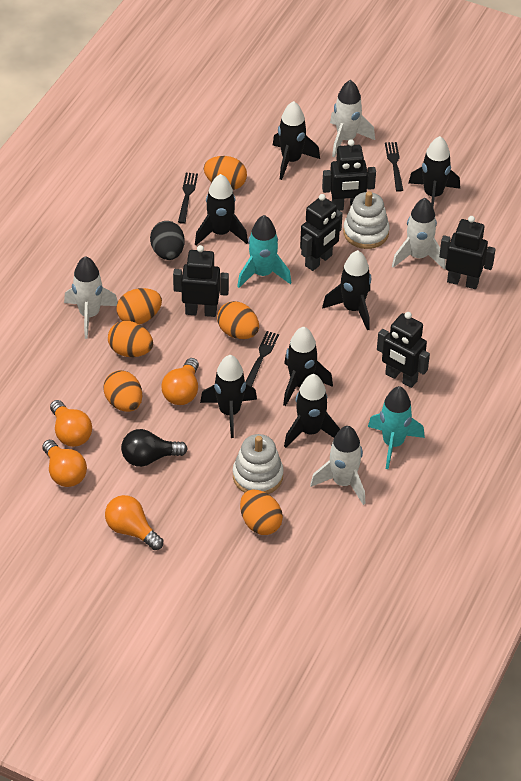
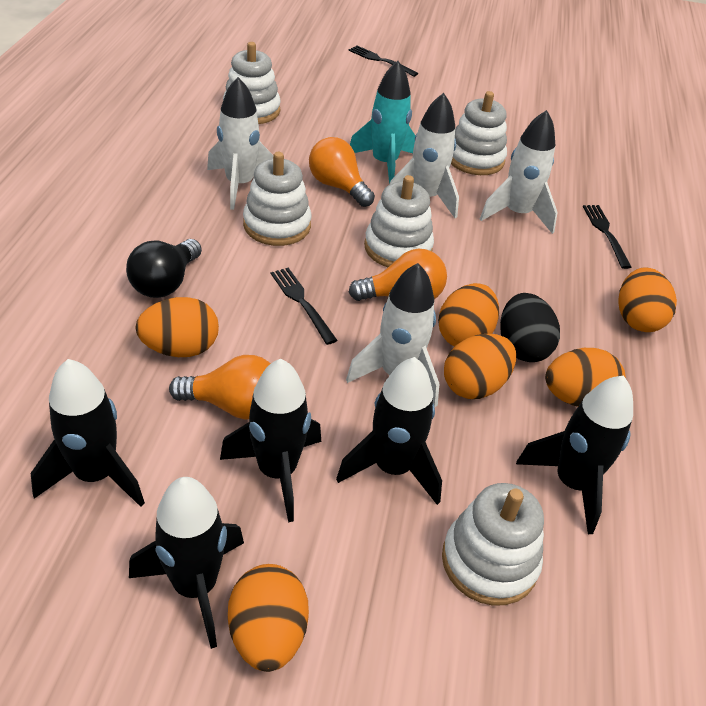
black robot: [173,245,229,317] [300,194,343,271] [322,139,376,211] [377,312,430,388] [439,216,496,289] = 5 -> none = 0
black rocket: [195,174,248,246] [200,355,257,438] [273,101,320,180] [283,327,333,406] [284,374,340,448] [322,250,371,330] [408,136,460,207] = 7 -> [31,359,145,507] [129,477,244,649] [220,359,321,522] [336,357,442,505] [516,375,633,534] = 5
orange light bulb: [42,440,87,487] [50,400,92,447] [105,495,163,550] [162,358,199,405] = 4 -> [169,355,271,420] [309,137,375,207] [348,248,447,301] = 3
turquoise rocket: [237,215,291,288] [368,386,425,469] = 2 -> [350,61,415,184] = 1
white stacking toy: [233,434,284,494] [343,191,389,249] = 2 -> [223,42,281,124] [243,152,311,246] [364,175,434,267] [442,483,544,606] [451,91,507,175] = 5

